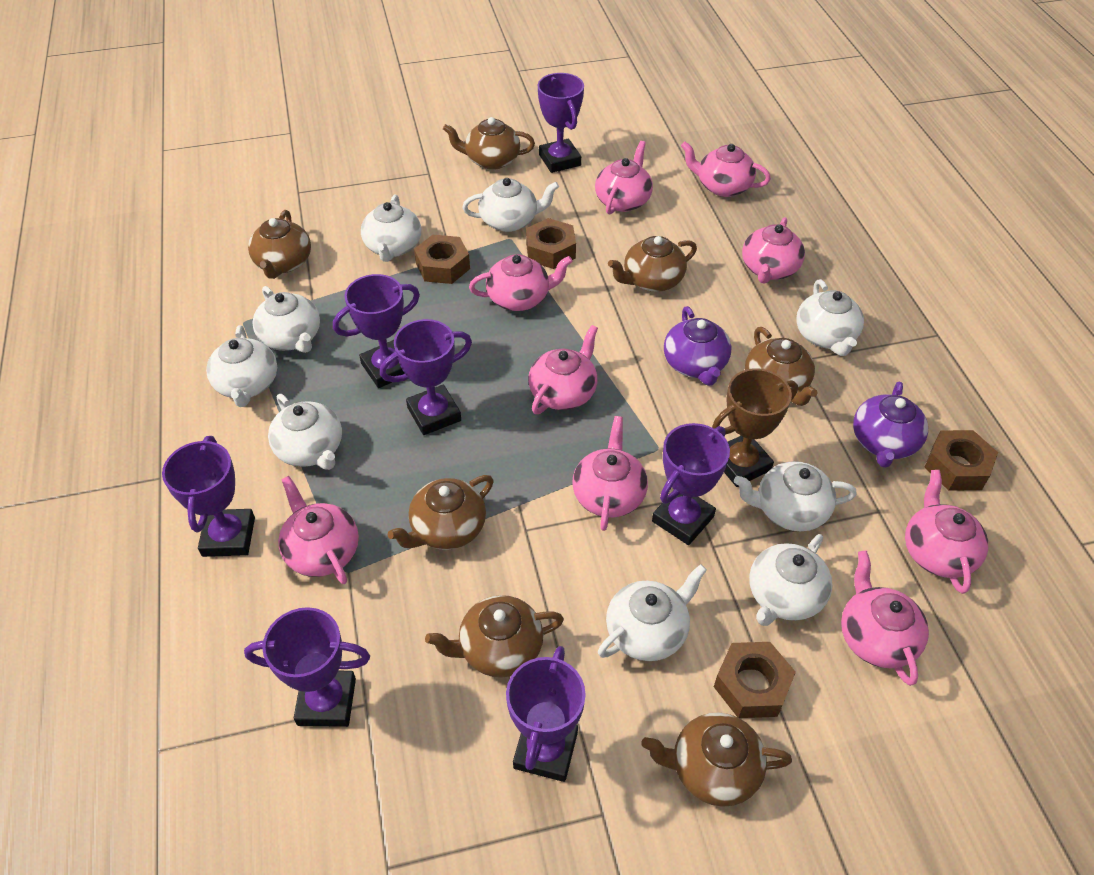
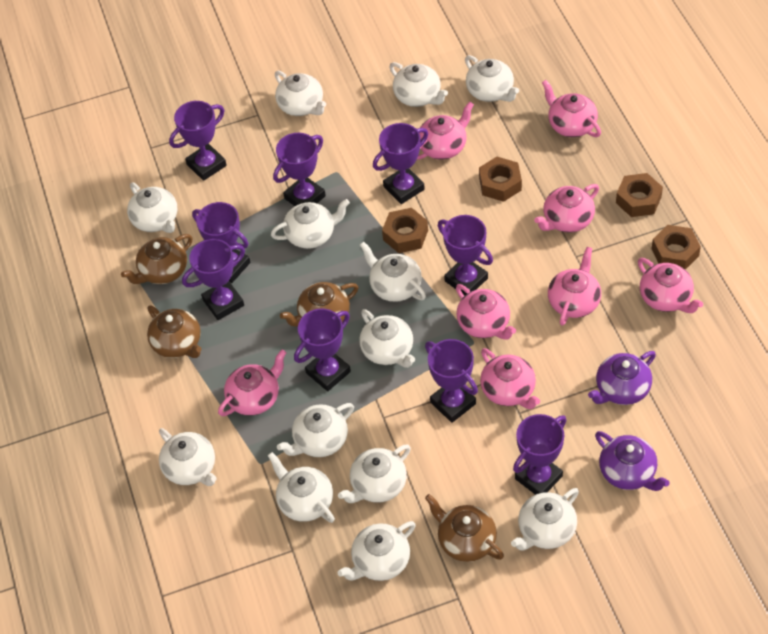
brown teapot: [248,210,311,279] [388,475,494,550] [425,595,564,678] [443,117,535,170] [608,236,697,292] [642,712,792,807] [745,327,818,406] = 7 -> [121,234,192,284] [147,306,202,358] [280,282,358,327] [425,494,504,562] = 4
brown trophy: [712,368,798,487] = 1 -> none = 0
pink teapot: [278,476,359,584] [469,254,573,311] [528,325,598,414] [572,416,648,531] [595,141,653,215] [681,142,771,197] [742,217,805,284] [841,551,929,686] [905,470,988,594] = 9 -> [218,350,286,416] [417,102,474,159] [456,284,516,340] [480,348,540,409] [534,184,599,233] [542,80,601,137] [548,247,601,326] [638,258,703,313] = 8
purple trophy: [162,436,255,557] [244,607,370,727] [333,274,420,388] [380,319,472,435] [506,646,586,782] [538,73,584,173] [652,423,730,545] = 7 -> [169,101,227,181] [182,239,245,320] [192,202,250,283] [273,133,326,206] [294,309,351,391] [373,123,428,204] [425,339,478,423] [438,215,493,295] [513,414,566,495] = 9
white teapot: [206,325,277,407] [253,286,320,353] [268,394,342,470] [361,194,421,262] [462,178,559,232] [598,564,707,661] [734,461,857,531] [749,534,832,626] [796,279,864,356] = 9 -> [127,182,177,233] [159,428,217,486] [268,452,335,523] [271,199,350,249] [275,71,326,116] [277,403,354,457] [338,444,411,503] [338,521,416,581] [359,309,415,368] [360,242,426,302] [389,62,448,107] [465,55,519,102] [511,488,579,551] = 13

